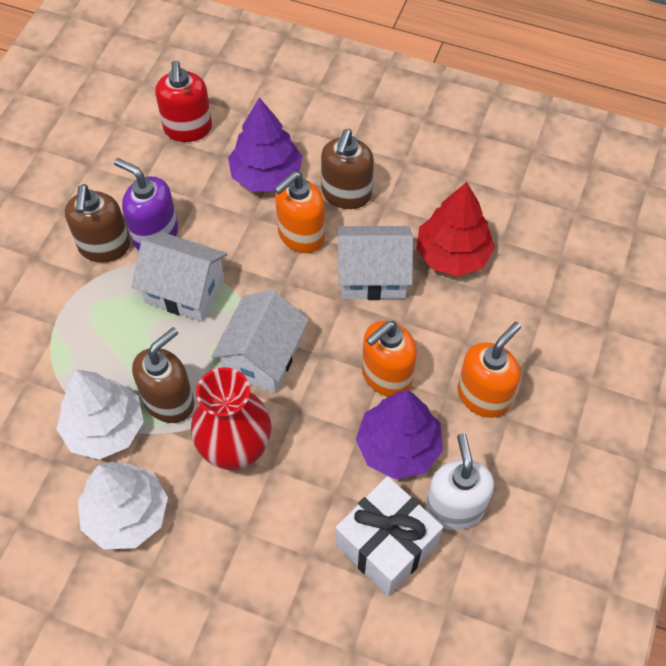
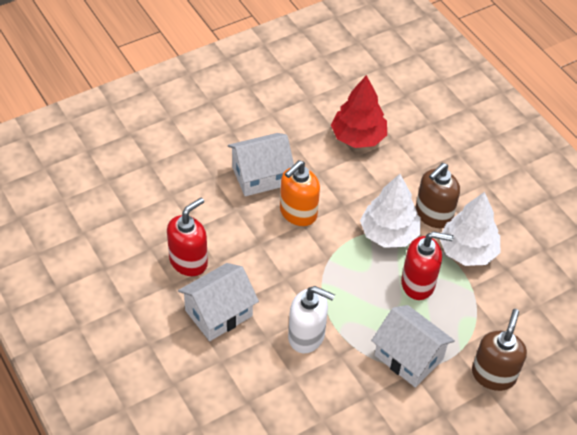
brown soap dispenser: [65,184,130,263] [132,327,194,423] [321,129,374,209] = 3 -> [416,163,460,228] [472,309,527,391] = 2
orange soap dispenser: [274,171,325,253] [362,321,417,397] [458,322,521,418] = 3 -> [280,160,320,226] = 1
purple soap dispenser: [114,158,178,250] = 1 -> none = 0
purple tree: [228,98,303,191] [356,390,443,479] = 2 -> none = 0
red soap dispenser: [155,61,212,142] = 1 -> [167,198,208,276] [401,231,454,300] = 2
red vase: [191,367,272,471] = 1 -> none = 0
white gift: [335,476,443,596] = 1 -> none = 0

